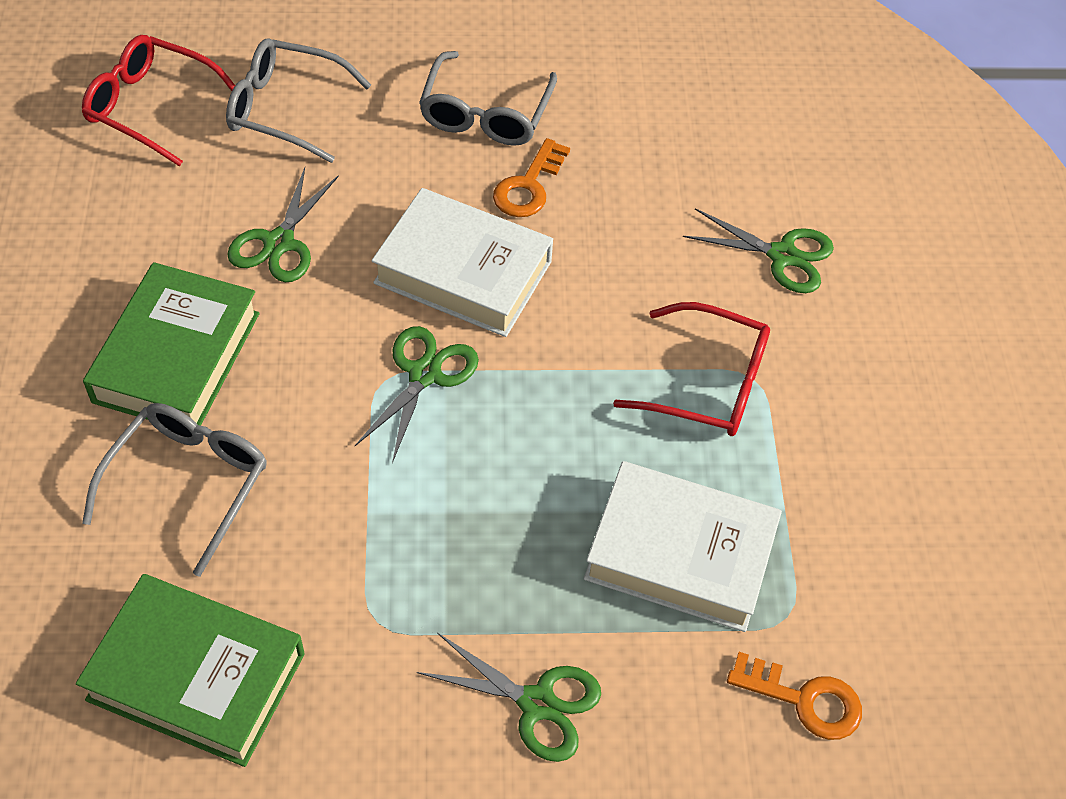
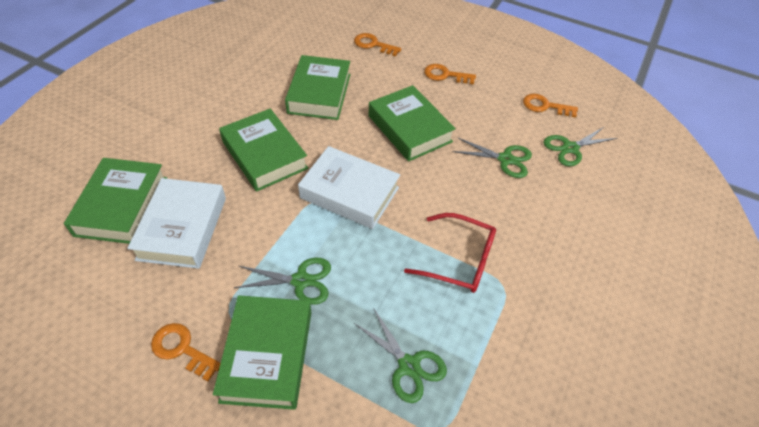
green book: [76,574,305,767] [83,262,260,426] = 2 -> [64,158,167,244] [213,295,311,410] [219,108,308,192] [285,55,350,120] [368,85,456,162] = 5
grey glasses: [82,403,267,577] [226,39,371,163] [419,51,557,146] = 3 -> none = 0
orange key: [493,138,570,217] [727,652,862,740] = 2 -> [151,323,220,382] [354,33,401,56] [424,64,476,85] [523,94,578,118] = 4
red glasses: [82,35,235,167] [613,302,770,436] = 2 -> [404,213,496,293] = 1

